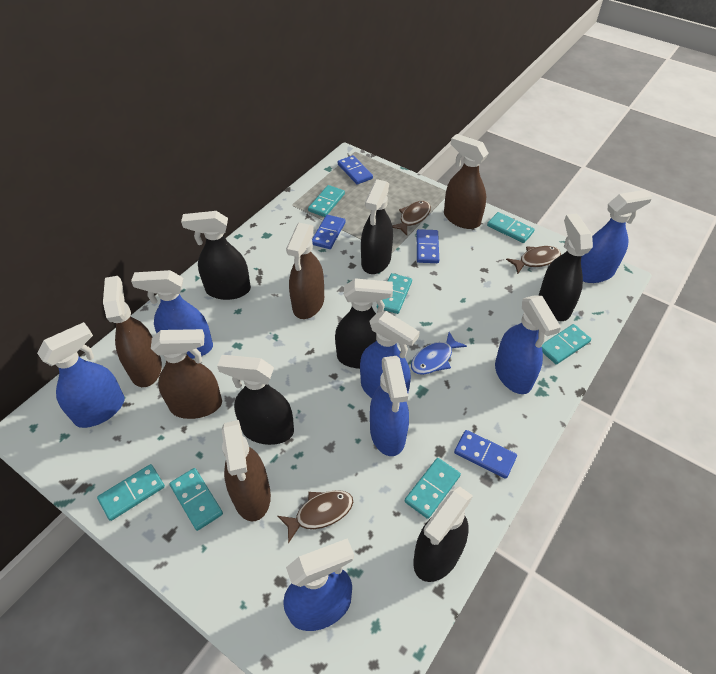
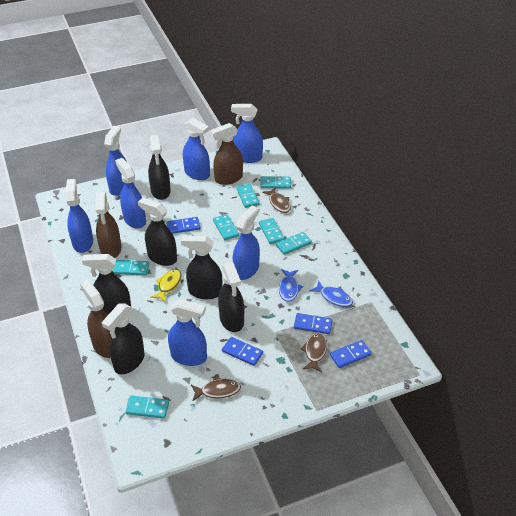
blue fish: [411,332,467,375] = 1 -> [279,269,303,302] [310,281,353,307] = 2
brown spray bottle: [103,276,162,387] [151,329,222,419] [222,420,271,521] [286,223,324,319] [444,134,489,229] = 5 -> [80,280,116,358] [95,192,121,258] [210,123,243,185] = 3
yellow fish: none = 0 -> [150,269,182,303] = 1

